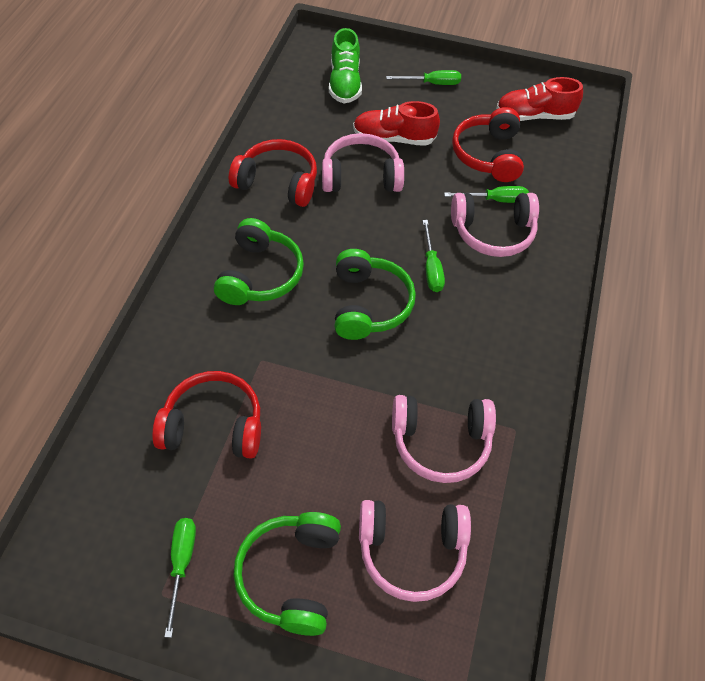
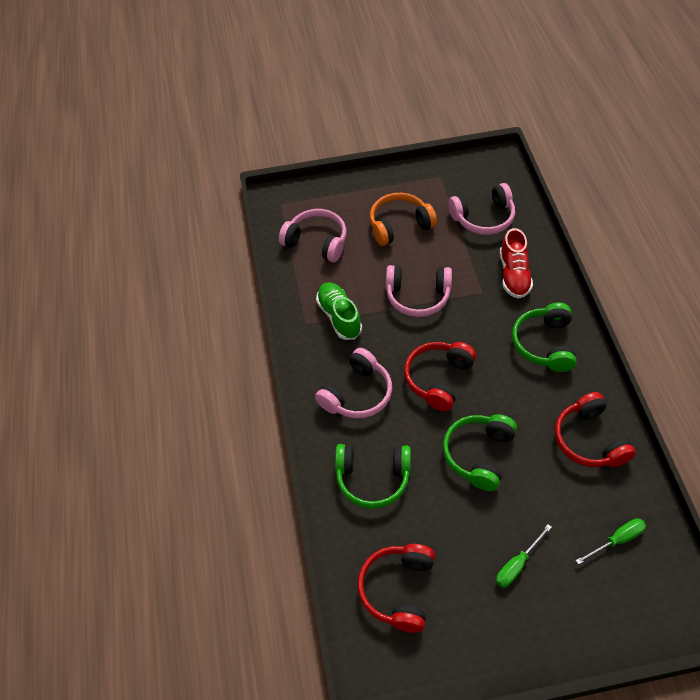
green screwdriver: [164,518,196,638] [386,70,461,85] [423,220,445,292] [444,186,529,203] = 4 -> [496,524,552,588] [576,518,646,565] = 2
orange headphones: none = 0 -> [370,193,437,246] = 1
red shoe: [353,101,440,146] [496,77,583,121] = 2 -> [500,228,533,299] = 1

